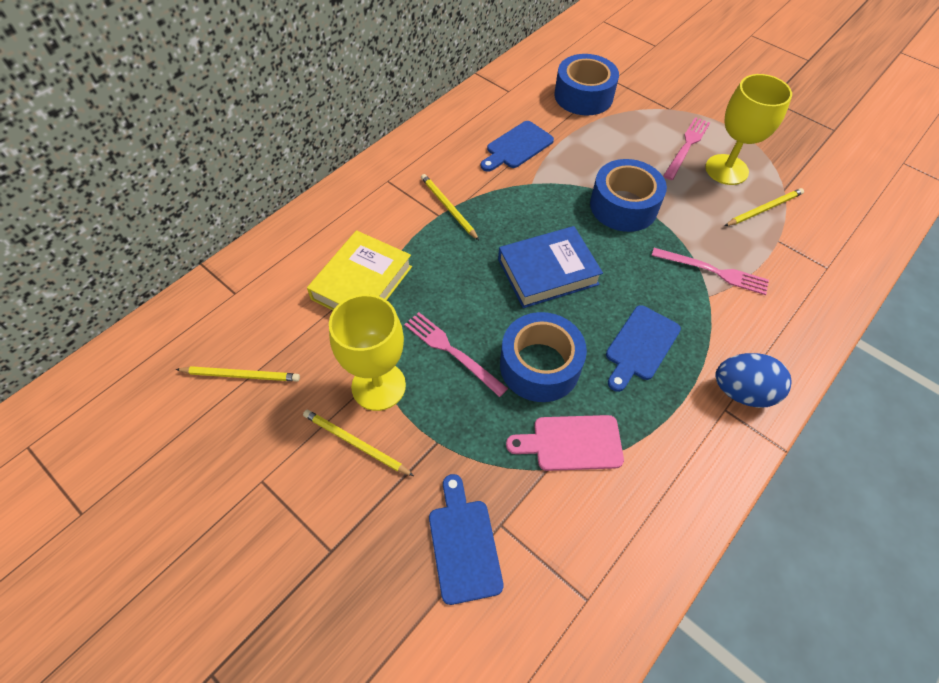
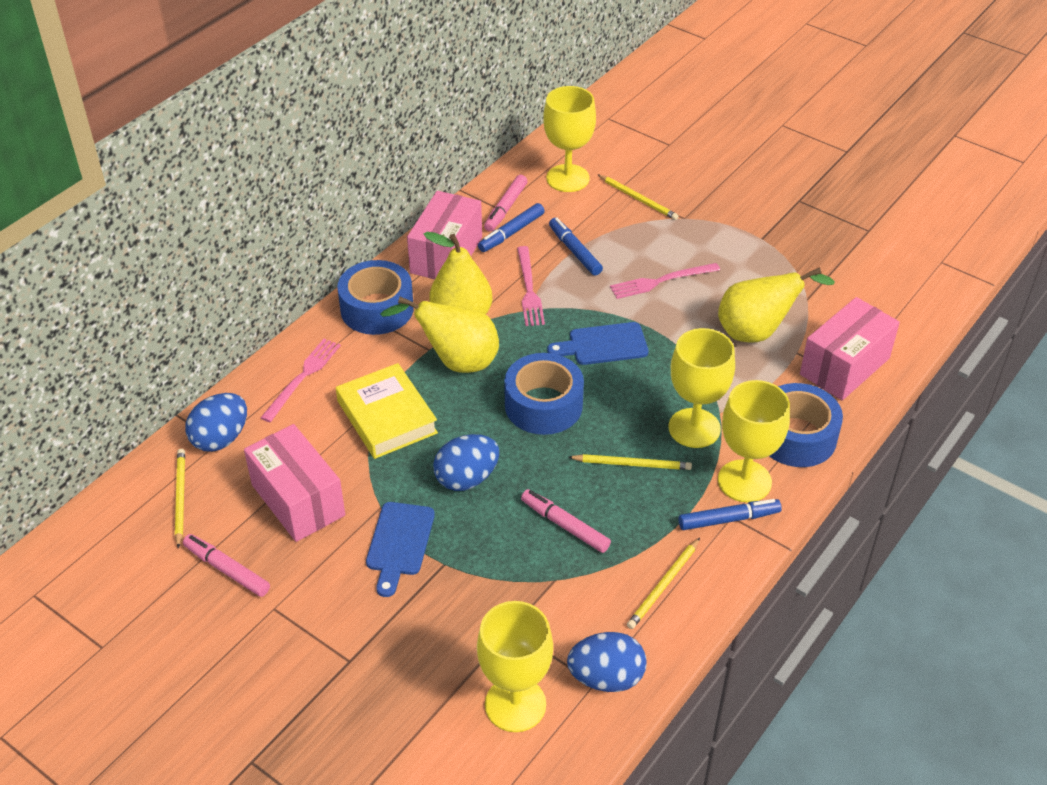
blue book: [498,226,603,308] = 1 -> none = 0
blue cutting board: [429,474,504,605] [481,121,554,172] [606,305,681,392] = 3 -> [366,502,435,597] [547,322,648,365] = 2
blue egg: [715,353,791,408] = 1 -> [185,393,247,452] [433,434,499,491] [567,632,646,692] = 3
blue marker: none = 0 -> [478,203,545,252] [549,218,603,276] [679,499,782,530] = 3
pink box: none = 0 -> [244,424,345,542] [407,191,482,279] [800,297,900,400] = 3
pink cutting board: [506,415,624,471] = 1 -> none = 0
pink marker: none = 0 -> [183,534,270,597] [484,175,528,232] [521,489,611,553] = 3
yellow goblet: [329,294,406,411] [705,74,792,185] = 2 -> [477,601,553,732] [543,86,596,192] [669,328,735,448] [718,380,790,502] = 4
yellow pear: none = 0 -> [381,297,499,373] [424,232,493,314] [718,268,835,342] = 3

